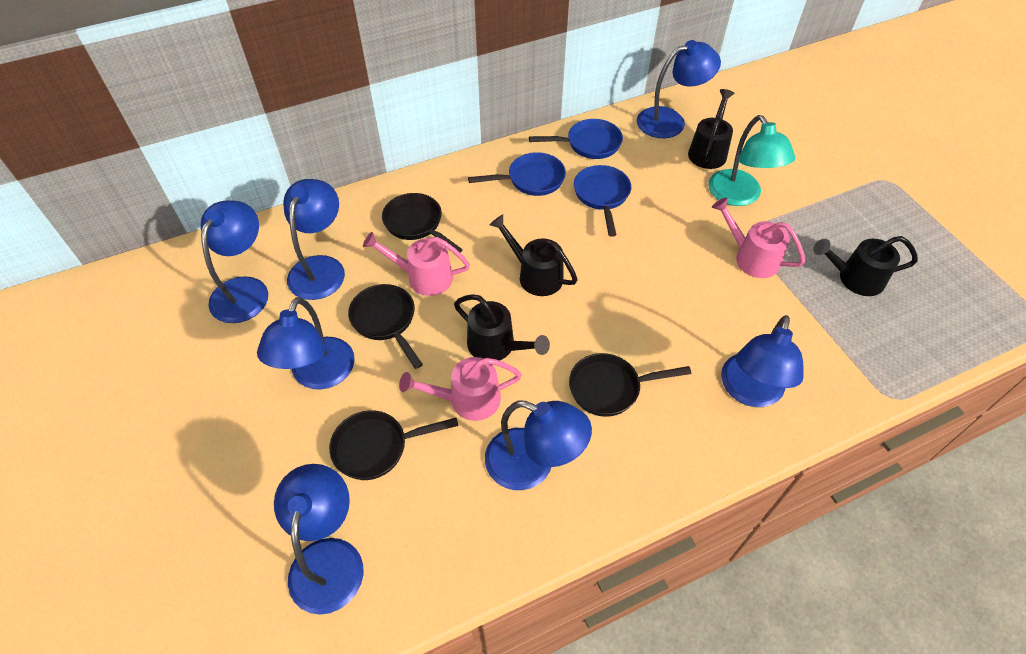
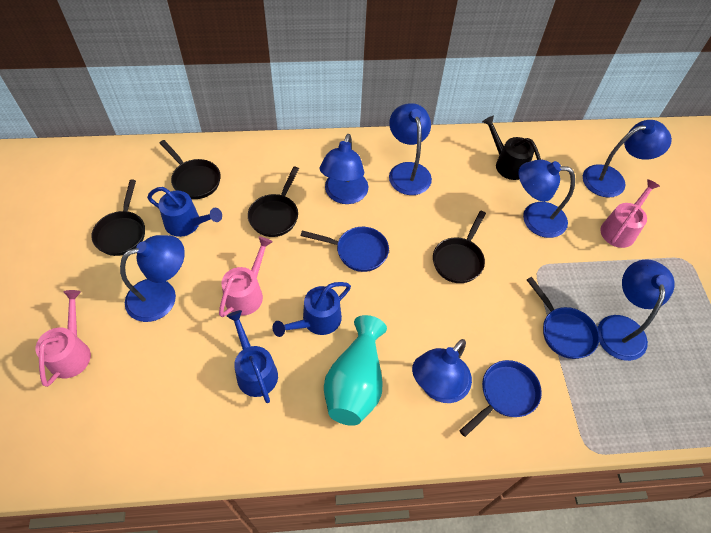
black watering can: [454,294,550,360] [490,214,578,296] [688,89,735,169] [813,236,918,296] = 4 -> [482,116,541,180] = 1
blue watering can: none = 0 -> [147,187,222,237] [227,310,278,403] [273,282,351,337] = 3
turquoise lamp: [708,115,795,206] = 1 -> none = 0
turquoise vase: none = 0 -> [324,315,387,426] = 1

